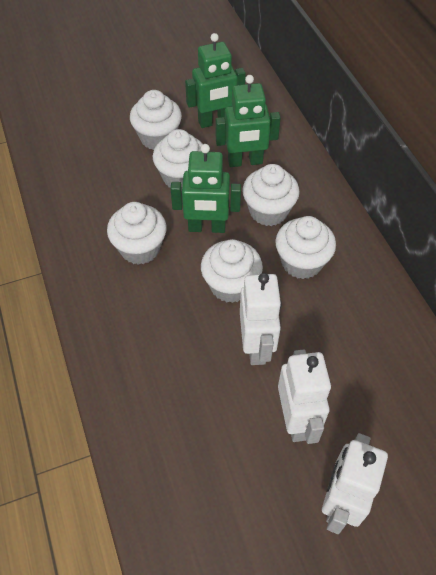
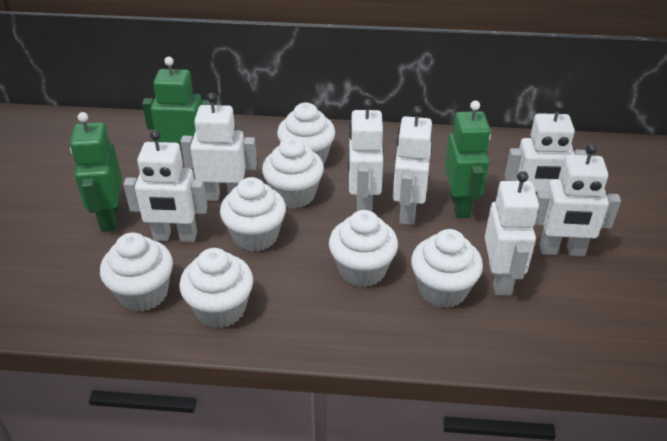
white cupcake: [107,202,167,265] [130,90,182,150] [153,129,203,188] [201,239,263,303] [242,164,300,226] [275,216,336,279] = 6 -> [100,233,173,312] [179,248,253,328] [220,177,286,252] [262,137,324,208] [277,103,335,164] [329,210,398,287] [411,229,483,308] = 7
white robot: [240,273,282,365] [278,349,331,444] [322,433,388,534] = 3 -> [123,130,208,242] [180,93,257,201] [348,99,383,212] [393,106,432,225] [485,171,539,296] [505,101,587,192] [535,143,621,256] = 7

